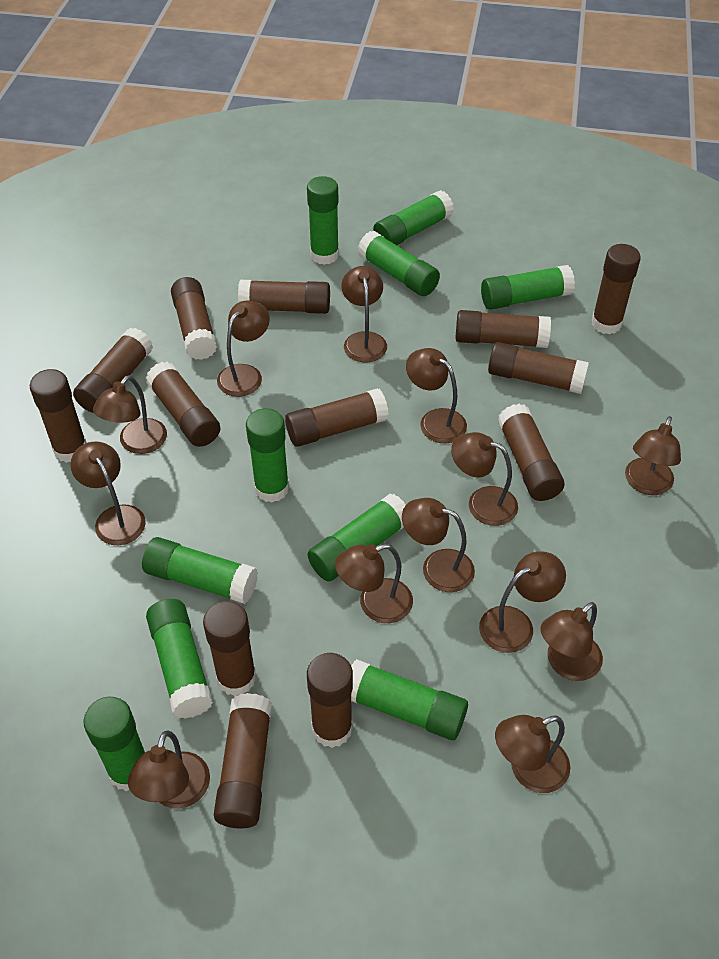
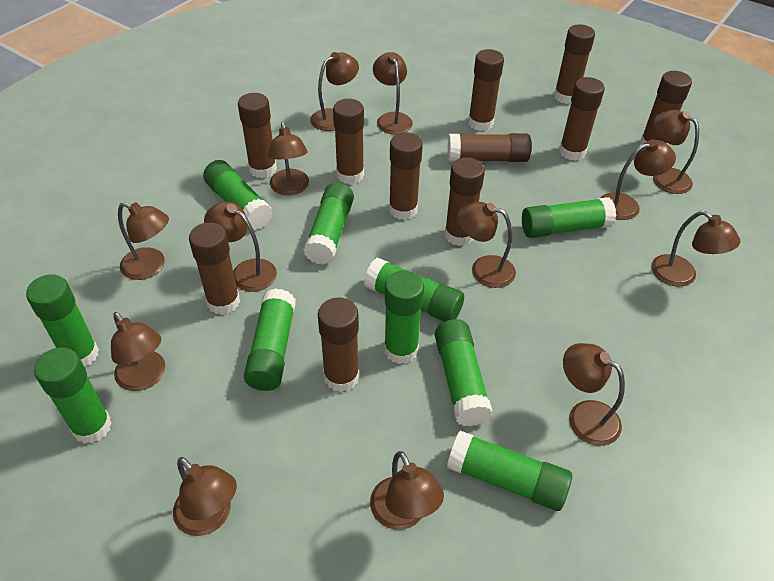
brown glue stick: [30,369,87,463] [73,328,153,413] [146,362,221,447] [171,277,217,360] [203,601,257,696] [214,693,272,829] [238,280,330,314] [285,388,389,447] [307,653,353,748] [456,310,551,348] [488,342,589,394] [498,404,565,501] [592,244,641,335] = 13 -> [189,222,240,315] [238,93,277,178] [318,297,359,392] [333,99,364,184] [389,132,423,220] [444,157,485,246] [448,133,531,162] [468,49,504,131] [554,24,595,104] [559,77,605,161] [640,71,692,145] = 11

